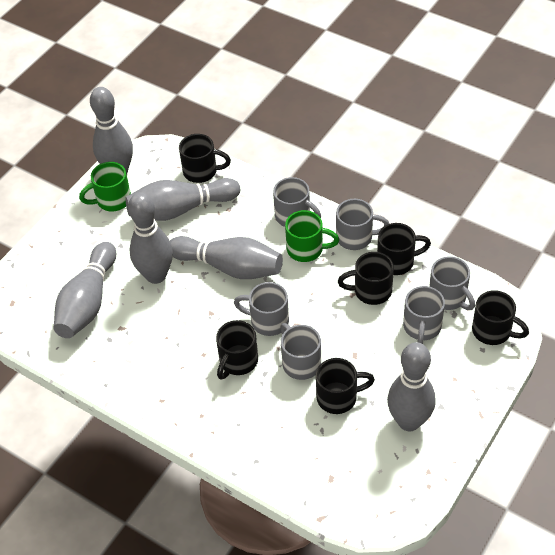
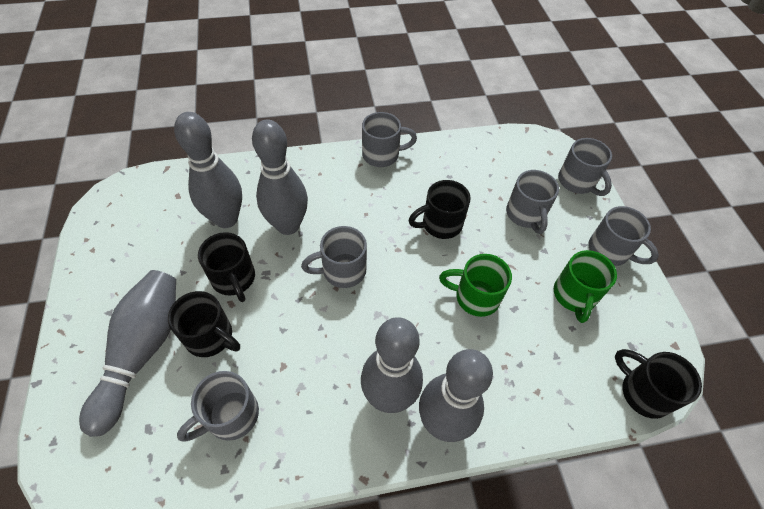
black mug: [179,134,231,183] [216,320,258,380] [316,358,375,414] [338,252,394,305] [377,223,431,275] [472,290,529,345] = 6 -> [168,291,240,357] [198,232,255,302] [408,180,471,239] [615,349,702,419] = 4
grey bowling pin: [54,242,116,338] [90,87,133,174] [125,178,240,221] [128,192,173,284] [170,236,283,279] [387,342,436,431] = 6 -> [79,270,176,437] [174,112,242,228] [252,120,308,235] [361,317,423,413] [419,349,493,442] = 5

